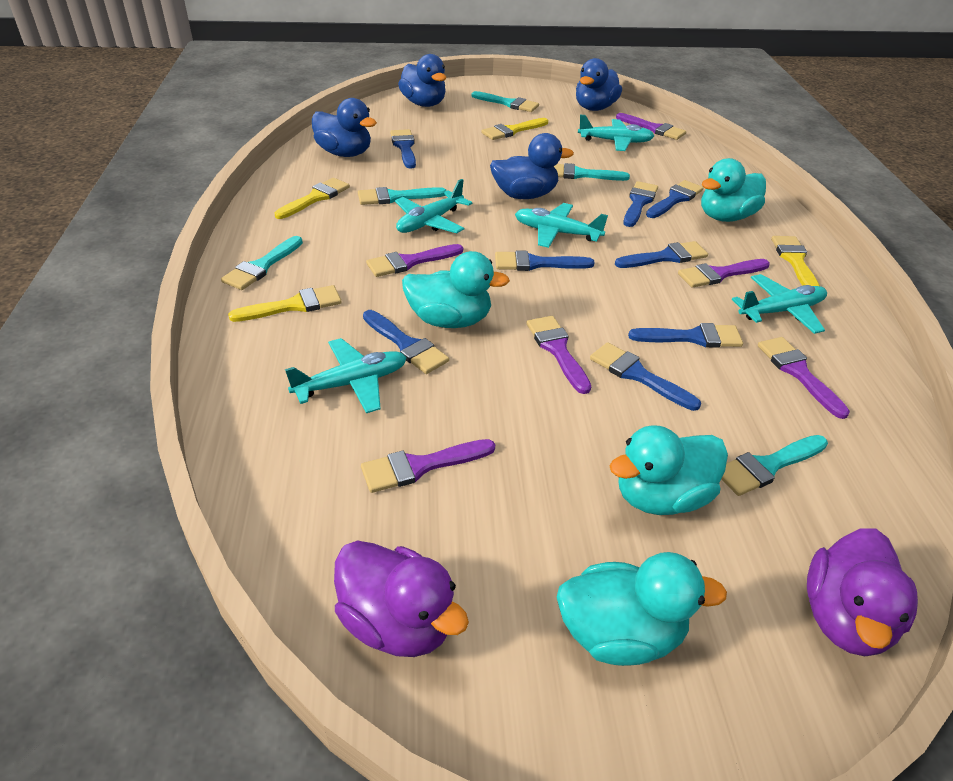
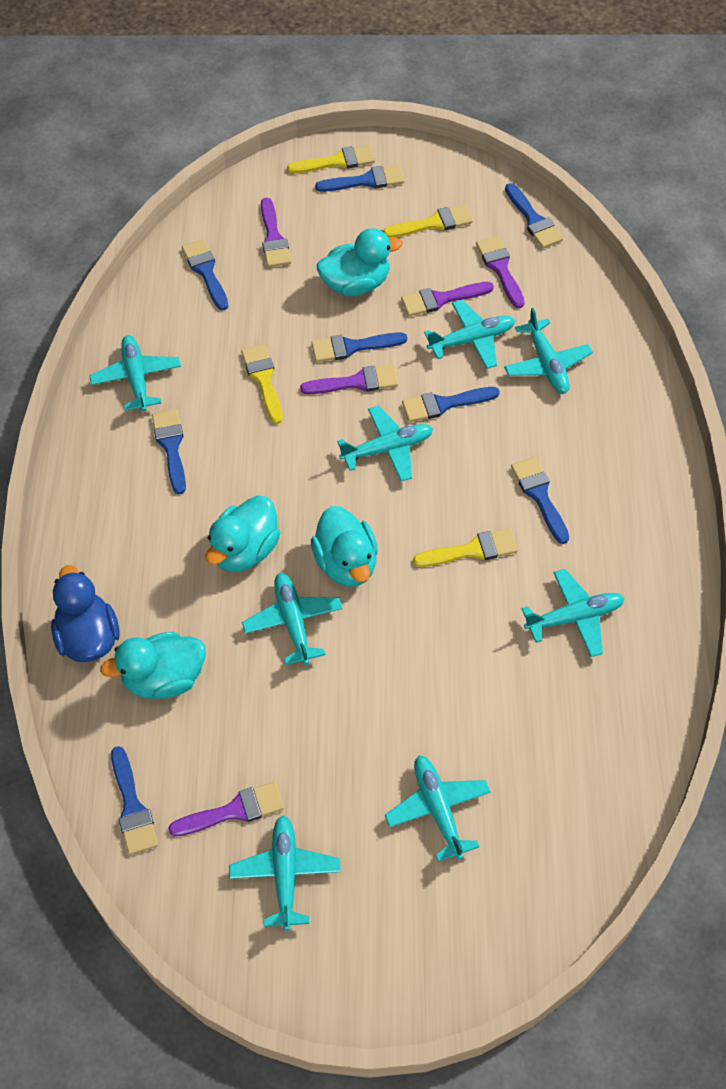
blue duck: [312,98,377,157] [398,54,446,107] [490,133,574,199] [576,58,622,111] = 4 -> [51,565,119,662] = 1
purple brush: [361,439,495,493] [366,244,463,277] [526,316,591,394] [616,113,686,140] [678,259,770,288] [758,337,850,419] = 6 -> [168,781,284,837] [261,198,291,267] [300,365,398,394] [401,282,494,316] [476,236,525,308] = 5
purple duck: [334,540,469,657] [807,528,918,656] = 2 -> none = 0
turquoise brush: [221,236,303,290] [358,187,446,205] [471,91,539,112] [554,163,630,181] [722,435,828,496] = 5 -> none = 0
turquoise plane: [285,338,407,413] [395,179,472,233] [515,203,608,248] [578,115,654,151] [732,274,827,334] = 5 -> [89,335,181,412] [229,815,340,931] [242,573,342,665] [337,405,433,482] [385,756,491,862] [424,300,515,369] [504,308,593,394] [521,569,624,657] = 8

